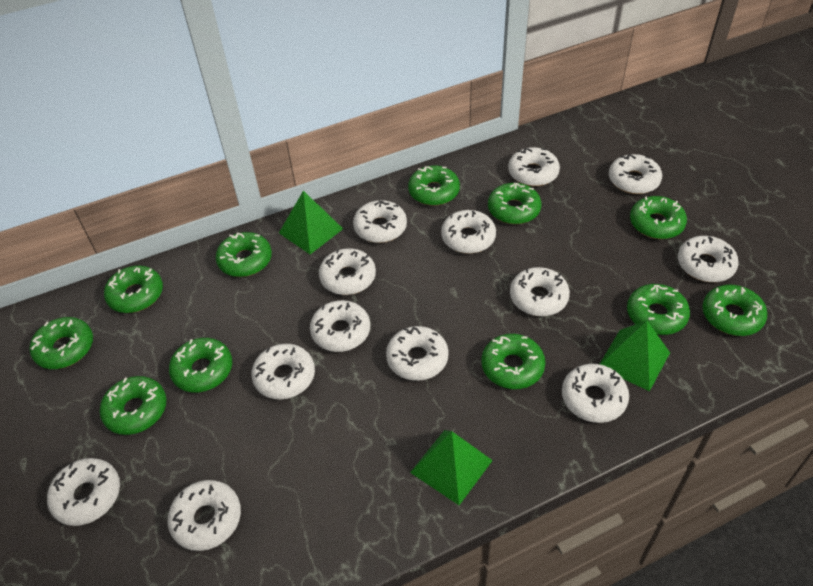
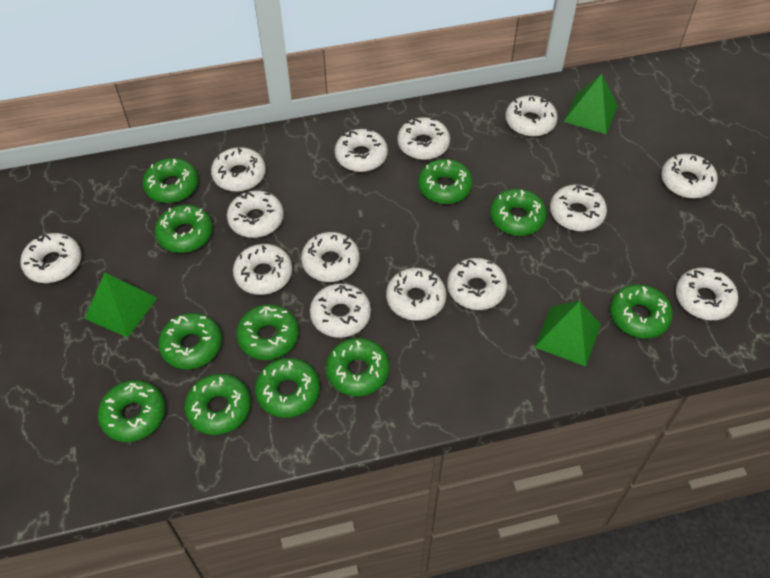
white donut: [47,458,120,526] [167,480,241,551] [251,344,315,400] [310,300,370,352] [319,248,376,295] [353,200,407,243] [386,326,449,381] [441,210,496,254] [508,147,560,186] [510,267,570,316] [562,364,629,423] [609,154,662,194] [678,236,738,282] = 13 -> [20,233,82,283] [211,147,266,192] [227,191,284,238] [233,244,292,295] [301,232,360,282] [310,283,371,338] [335,129,388,172] [386,268,447,321] [397,117,450,160] [447,258,507,310] [505,95,558,137] [550,184,607,231] [661,154,718,198] [676,267,738,320] = 14

